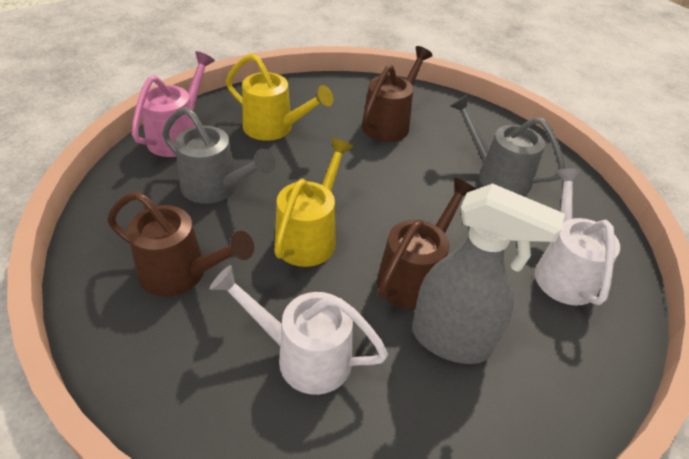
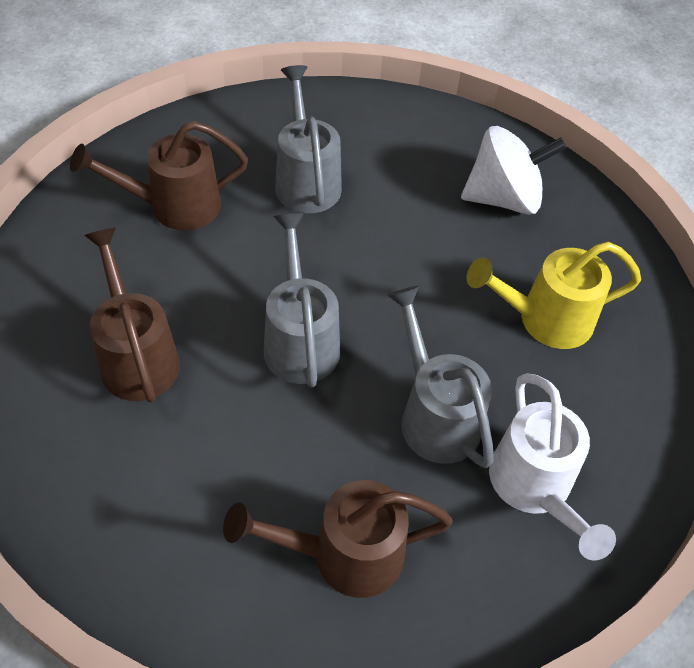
grey spray bottle: [412,183,565,364] = 1 -> none = 0
grey watering can: [162,107,275,204] [450,94,565,196] = 2 -> [264,213,340,387] [275,65,342,213] [387,286,494,468] = 3
pink watering can: [132,51,215,157] = 1 -> none = 0
white spinning top: none = 0 -> [461,126,567,215] = 1
white watering can: [209,265,388,395] [535,168,620,306] = 2 -> [489,373,616,560] = 1
yellow watering can: [226,53,333,141] [274,138,353,267] = 2 -> [467,242,641,349] = 1

